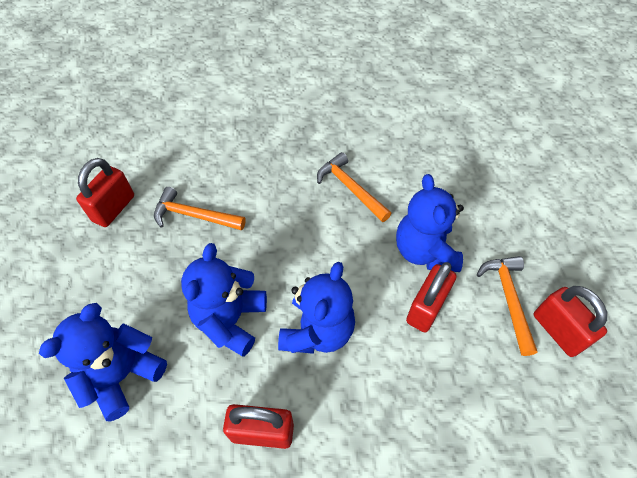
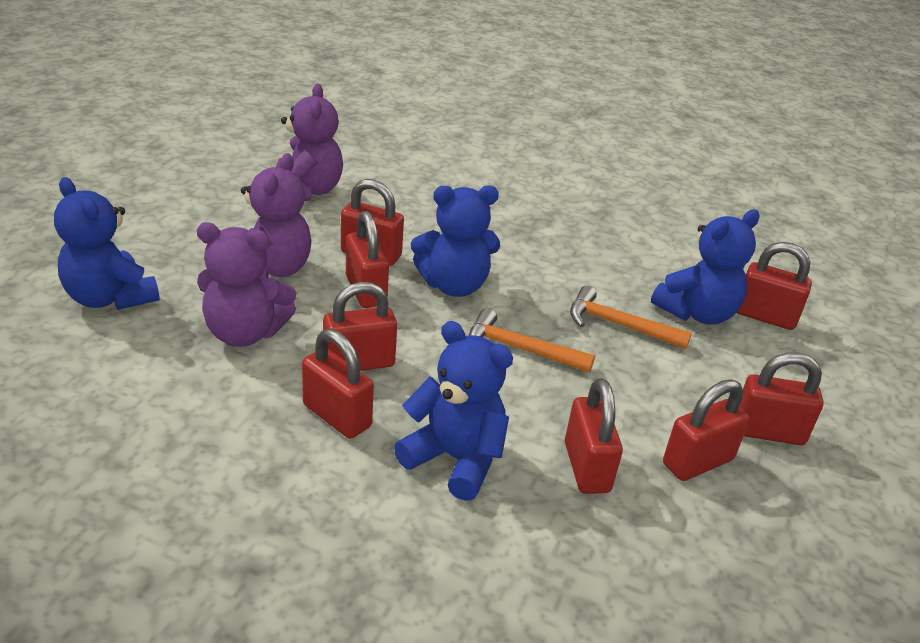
orange hammer: [154,187,246,230] [317,152,392,222] [477,256,538,356] = 3 -> [469,308,595,373] [570,285,692,349] = 2
purple teddy bear: none = 0 -> [197,222,296,347] [241,153,311,281] [276,83,343,201] = 3
red padlock: [76,158,134,227] [223,404,294,449] [406,262,457,332] [534,286,607,357] = 4 -> [302,329,374,439] [323,282,397,371] [341,179,404,266] [346,211,389,308] [565,378,623,494] [663,379,750,481] [736,242,812,330] [740,353,823,445] = 8

